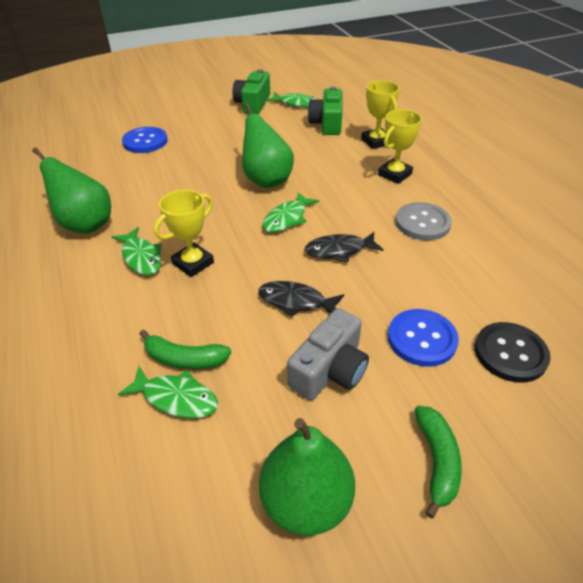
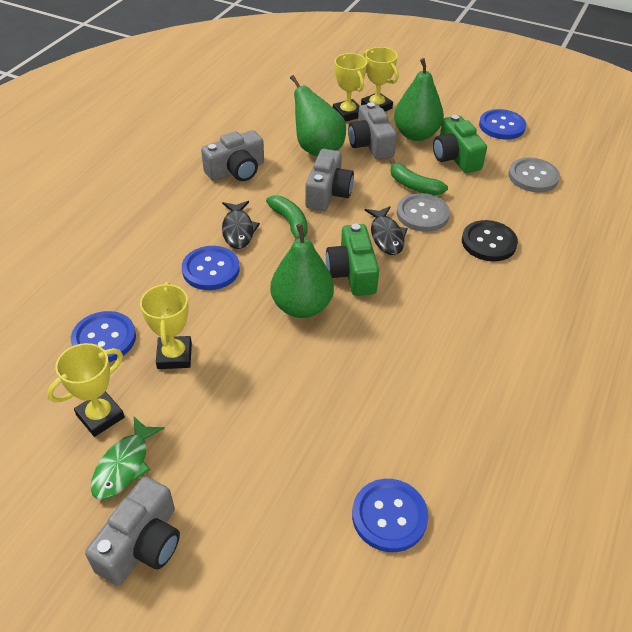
blue button: [122,127,167,153] [388,309,459,367] = 2 -> [71,311,136,362] [182,246,240,290] [352,479,428,552] [479,109,526,140] = 4
green fish: [112,227,162,275] [118,366,218,419] [262,192,319,233] [267,92,317,107] = 4 -> [91,417,165,500] = 1
grey button: [395,202,452,240] = 1 -> [397,193,450,232] [508,158,560,192] = 2
grey camera: [287,308,369,400] = 1 -> [85,476,180,586] [201,130,264,181] [305,149,354,211] [348,102,397,160] = 4
yellow trophy: [154,190,214,277] [361,80,400,149] [378,109,422,184] = 3 -> [47,343,125,437] [140,282,192,369] [333,53,367,122] [361,47,399,112] = 4

